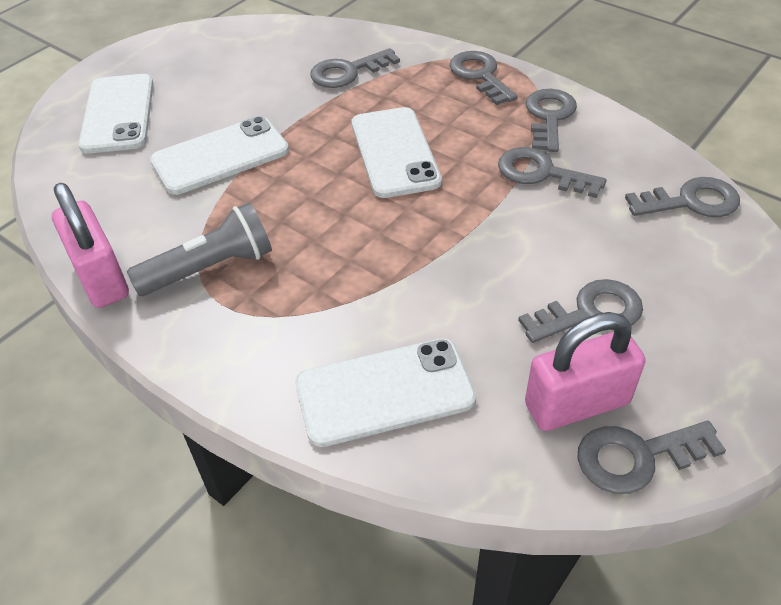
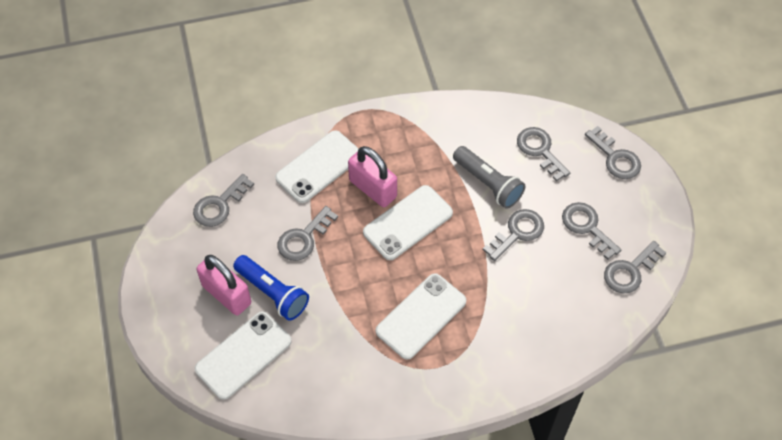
blue flashlight: none = 0 -> [233,255,309,321] = 1

